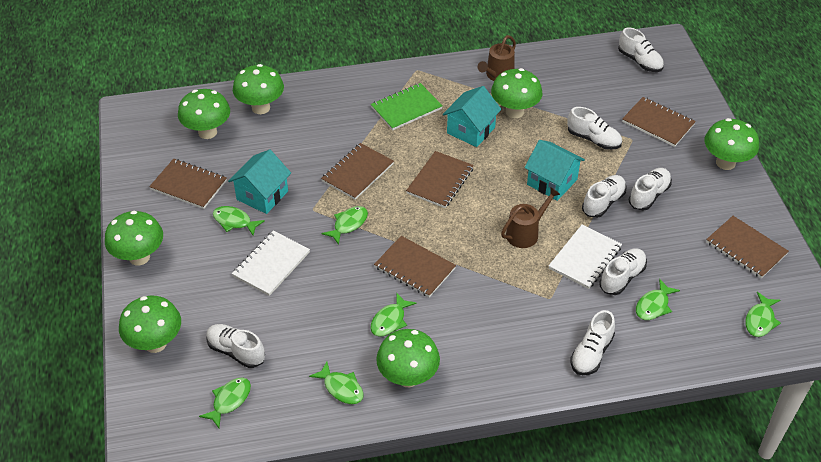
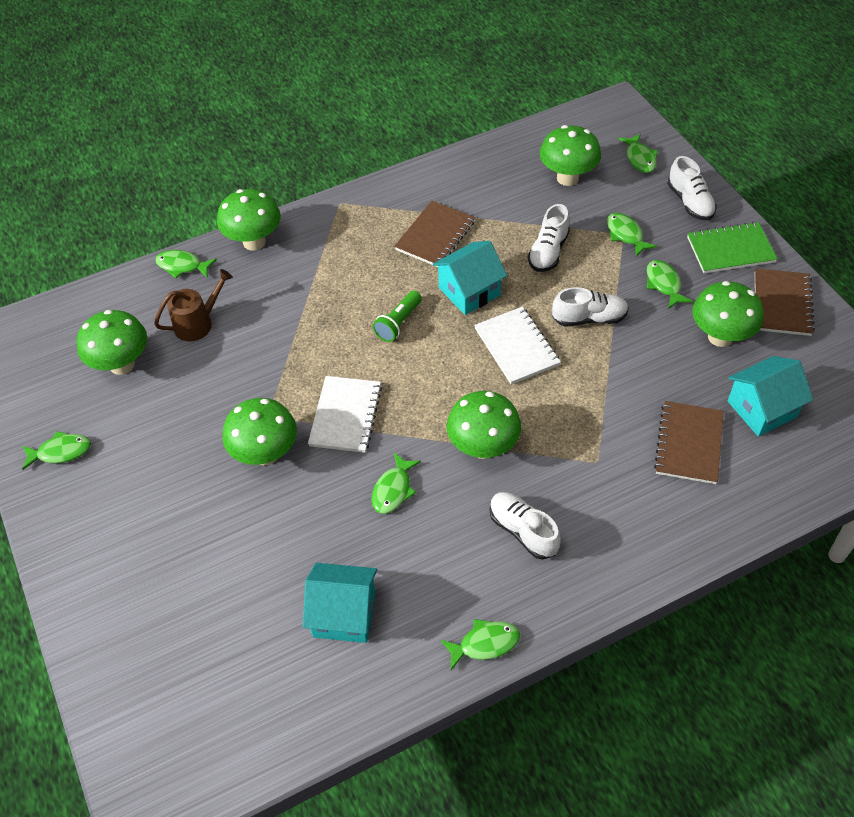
brown notebook: [149,159,227,209] [321,143,394,200] [374,236,456,297] [406,151,474,208] [622,97,696,147] [706,216,789,279] = 6 -> [394,201,475,267] [654,401,724,484] [755,268,815,336] = 3
brown watering can: [478,35,516,81] [501,187,560,248] = 2 -> [154,269,233,341] = 1
green flashlight: none = 0 -> [373,291,422,342] = 1
green mushroom: [105,211,163,266] [119,296,181,353] [178,89,230,139] [233,64,284,114] [376,329,440,387] [491,68,543,118] [705,118,759,170] = 7 -> [77,310,147,375] [217,189,281,251] [223,398,297,465] [447,391,521,459] [540,125,601,186] [692,281,764,347] = 6
white shoe: [206,324,265,368] [567,107,622,150] [570,310,615,375] [582,175,627,218] [599,248,647,295] [618,27,664,72] [629,168,672,211] = 7 -> [490,492,561,559] [528,204,570,272] [552,287,629,327] [667,156,717,220] = 4

